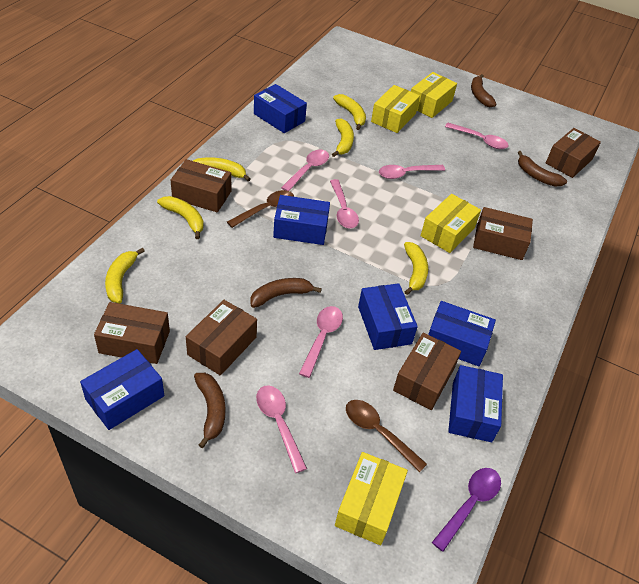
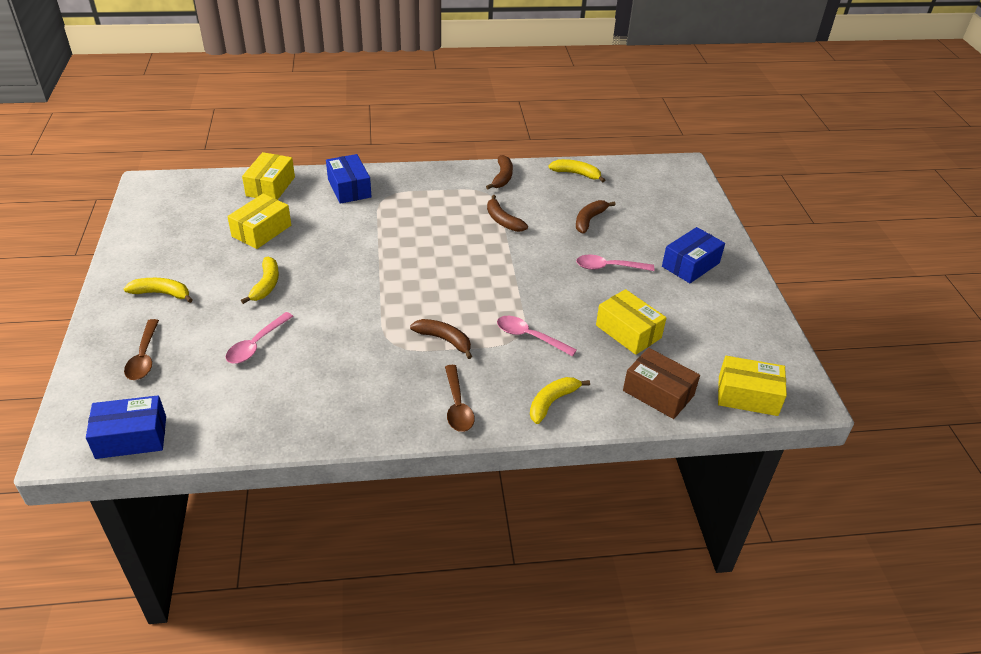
blue box: [80,349,164,430] [254,84,307,133] [273,195,330,245] [358,283,418,350] [428,301,496,366] [448,365,503,442] = 6 -> [86,395,166,459] [326,154,372,204] [662,227,725,283] = 3
brown box: [94,302,170,364] [171,159,231,212] [186,300,257,375] [393,333,461,410] [473,207,533,260] [546,128,601,178] = 6 -> [623,348,700,419] = 1
pink spoon: [256,385,307,473] [281,150,329,191] [299,306,343,378] [330,179,359,229] [379,165,445,179] [445,123,509,149] = 6 -> [225,312,294,364] [497,316,577,357] [576,255,654,271] = 3
purple spoon: [432,468,501,552] = 1 -> none = 0
yellow banana: [105,248,145,303] [157,196,204,239] [193,157,251,181] [332,119,354,157] [333,94,366,130] [404,242,428,295] = 6 -> [123,278,193,303] [241,257,279,304] [530,377,590,424] [548,159,605,182] = 4

